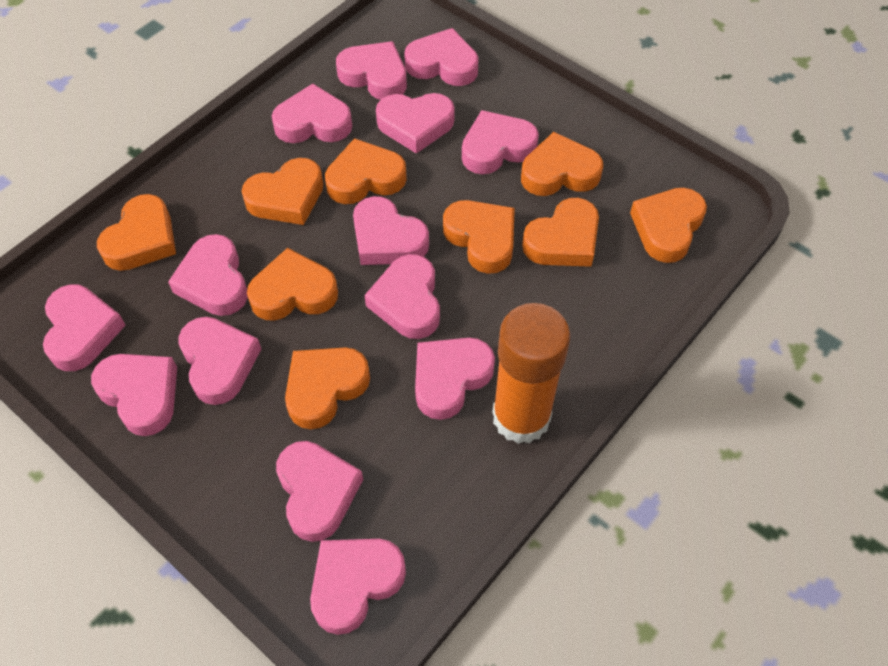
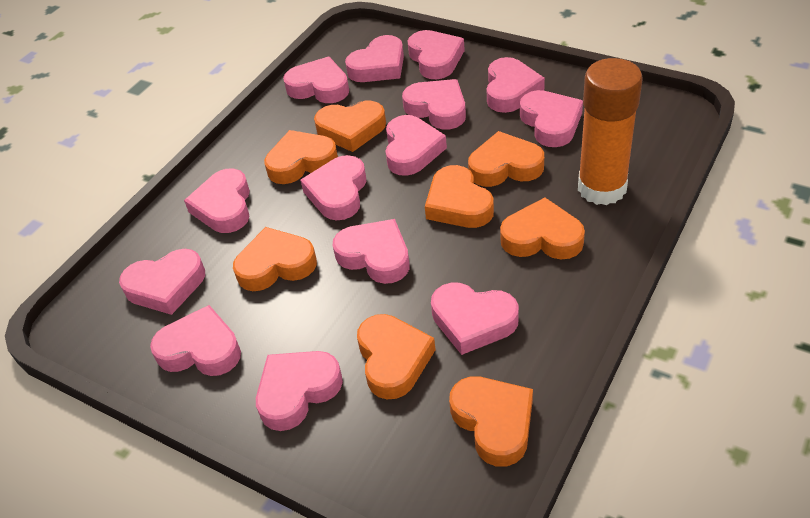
orange heart: [97,194,176,271] [241,158,323,225] [247,248,338,321] [285,347,370,429] [325,138,407,204] [443,200,515,274] [521,132,603,196] [522,198,599,267] [630,188,707,263] = 9 -> [233,227,317,291] [264,130,338,184] [314,101,386,152] [357,314,436,399] [425,165,494,228] [449,376,533,467] [468,131,544,187] [500,198,585,259] = 8

